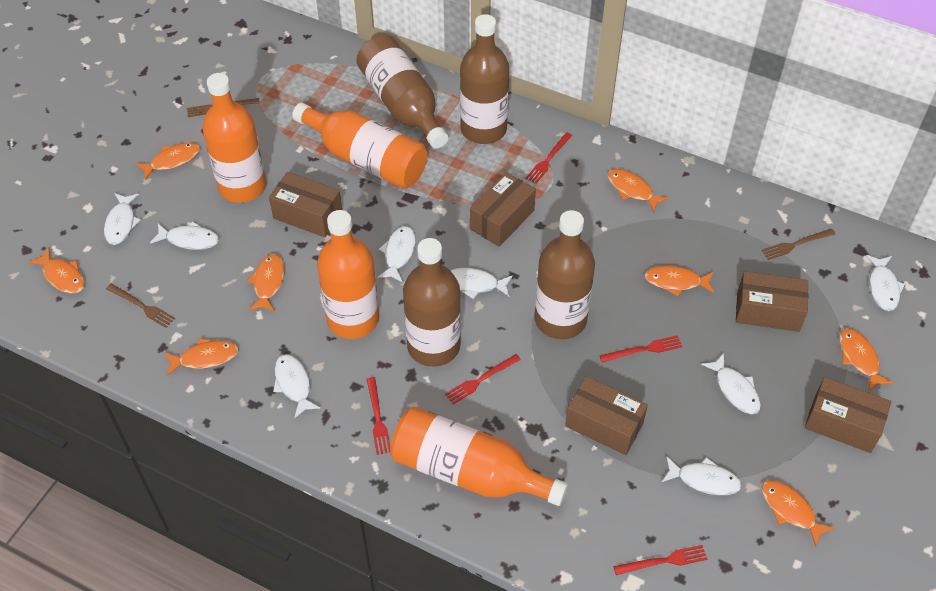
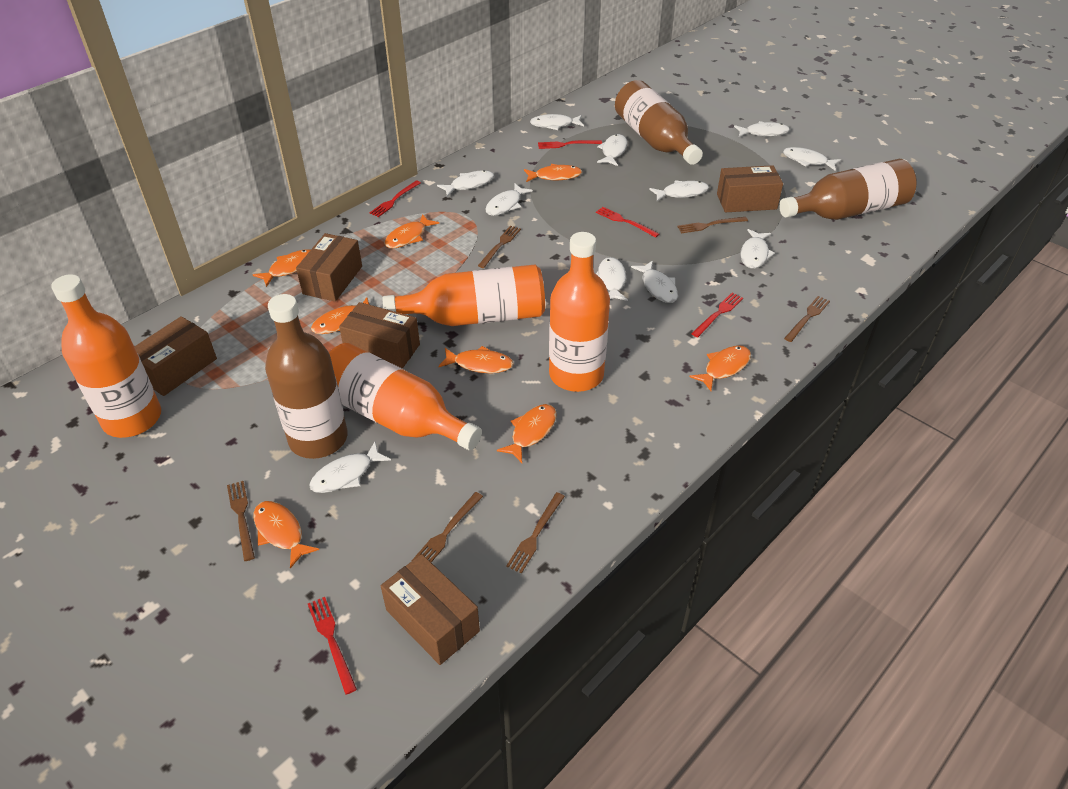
brown bottle: [356,35,449,148] [403,238,461,367] [460,14,509,144] [534,210,595,339] = 4 -> [265,294,348,459] [615,80,703,165] [779,159,917,220] = 3
brown fork: [106,284,175,328] [187,98,260,117] [761,229,835,260] = 3 -> [227,481,255,561] [412,492,483,562] [478,226,521,268] [506,492,565,574] [677,217,748,233] [784,296,830,342] = 6
white fish: [104,193,141,245] [150,221,219,250] [273,354,321,419] [378,226,416,283] [450,268,513,299] [662,456,742,495] [701,353,761,414] [866,255,905,311] = 8 -> [309,442,391,493] [437,170,494,197] [485,184,533,216] [530,114,584,130] [596,257,628,301] [597,134,628,166] [631,261,678,303] [649,180,709,201] [734,121,790,137] [740,229,775,268] [783,147,841,171] = 11

